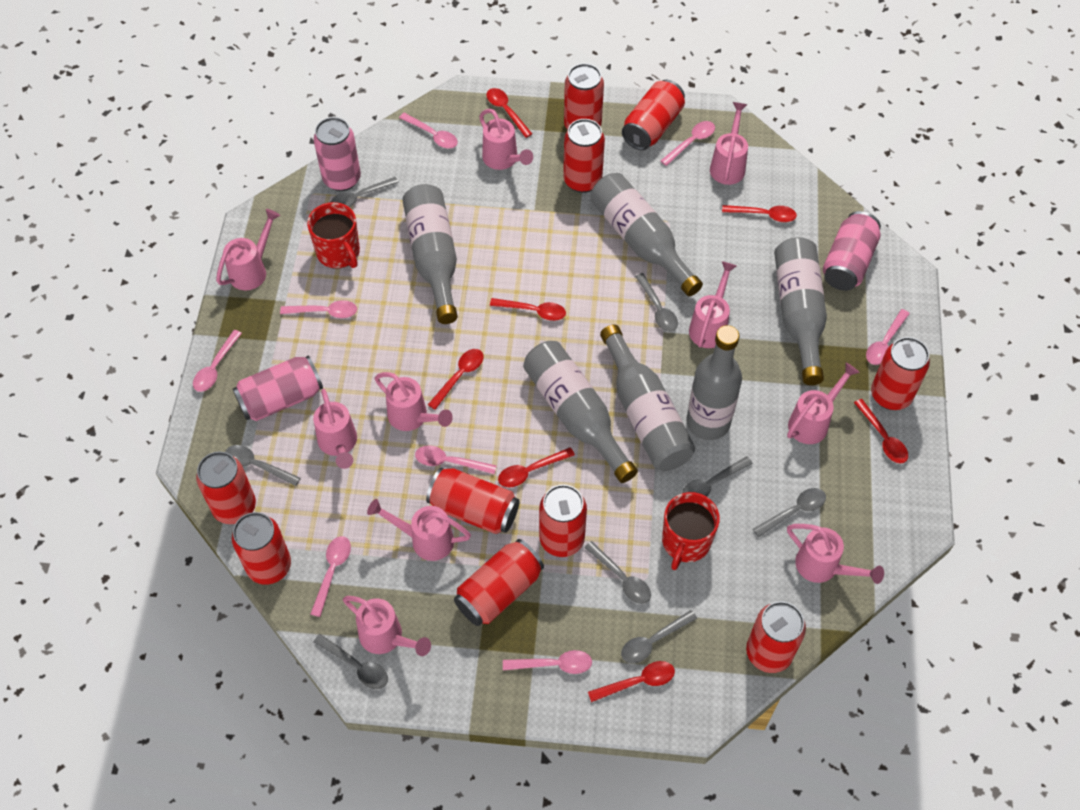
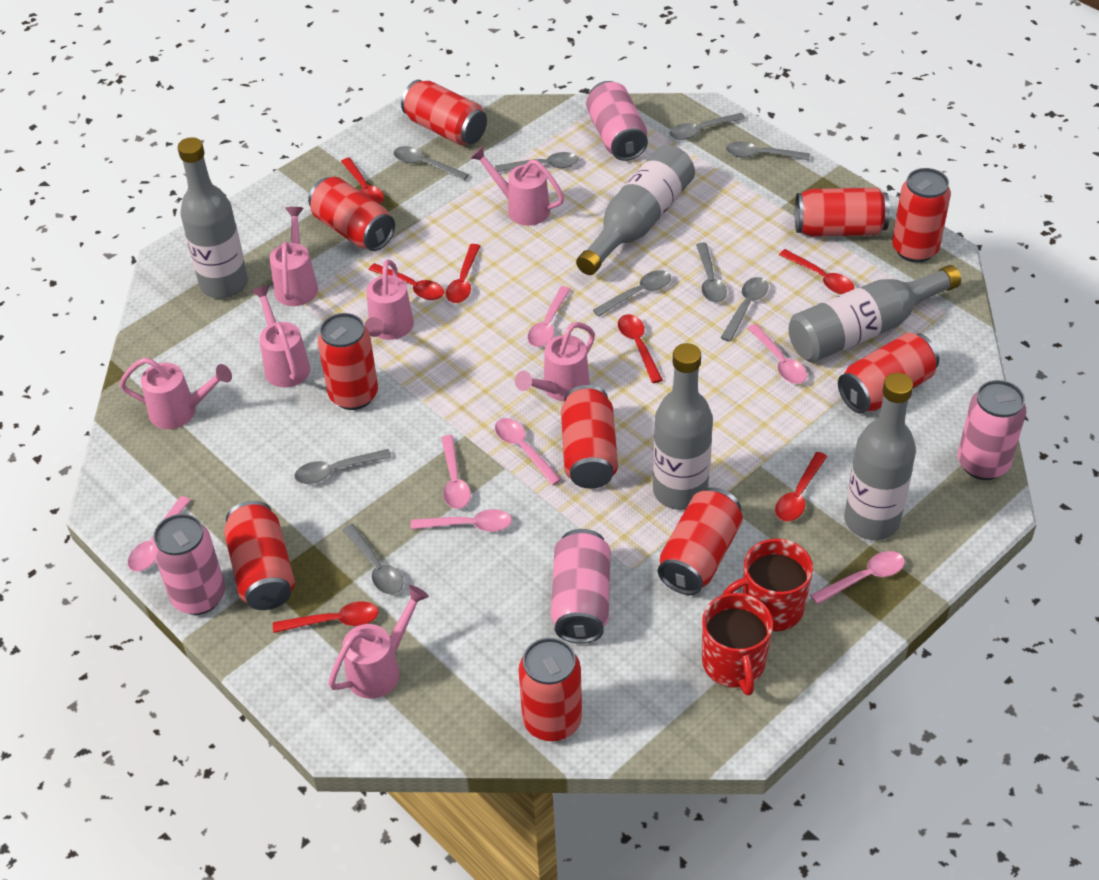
grey bottle: [402,184,458,324] [523,341,638,483] [590,173,703,296] [600,324,695,471] [686,325,742,440] [774,237,827,385] = 6 -> [178,137,248,299] [576,145,695,275] [653,343,713,510] [789,265,961,362] [844,373,916,540] = 5
grey spoon: [225,445,301,486] [313,634,388,689] [331,177,399,207] [584,541,651,604] [621,610,697,664] [635,273,678,332] [682,456,753,497] [753,488,826,537] = 8 -> [295,449,392,484] [343,524,403,594] [394,146,469,181] [495,152,578,172] [593,270,671,317] [669,113,745,140] [696,243,727,302] [720,277,769,342] [726,142,810,160] = 9
pink can: [233,355,323,421] [314,117,361,191] [823,211,881,291] = 3 -> [152,514,225,615] [551,529,611,644] [586,81,648,161] [958,380,1026,480] = 4
pink spoon: [193,330,242,392] [280,300,357,318] [310,536,351,617] [399,113,458,148] [415,446,497,474] [503,650,592,674] [661,121,715,166] [866,309,910,365] = 8 -> [128,496,191,572] [411,509,512,532] [441,435,471,509] [495,418,562,485] [528,286,571,347] [748,324,807,384] [810,551,905,605] = 7
pink watering can: [216,209,280,290] [313,389,357,469] [343,596,431,656] [367,499,471,561] [375,372,453,431] [479,109,533,170] [689,261,737,348] [710,102,748,185] [787,363,860,444] [787,524,884,584] = 10 -> [120,357,232,429] [251,285,310,388] [270,207,318,306] [328,585,429,699] [365,260,414,340] [470,146,564,226] [515,322,595,401] = 7

